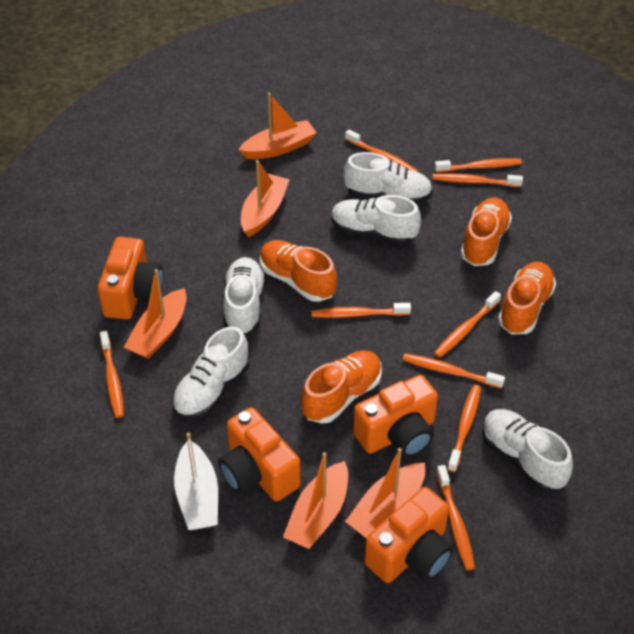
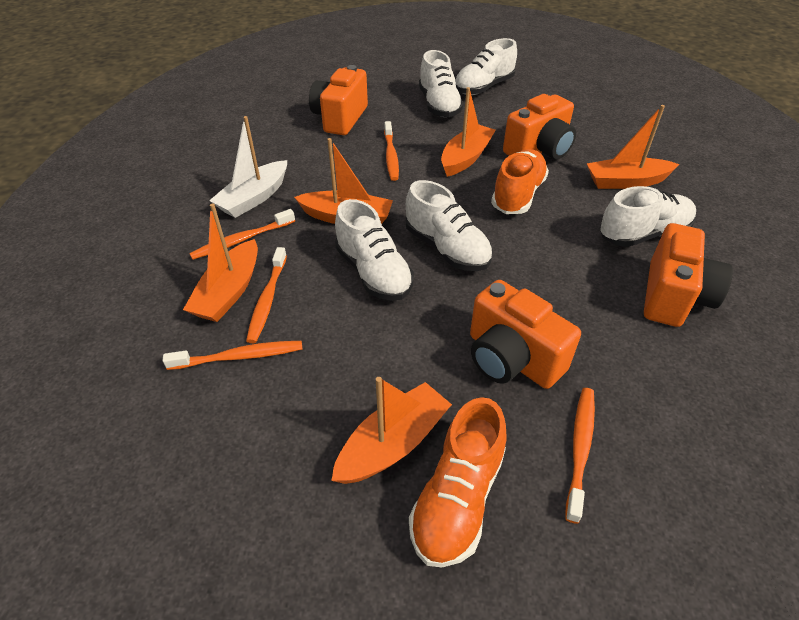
orange shoe: [260,240,337,302] [301,350,382,424] [461,197,512,266] [498,262,556,334] = 4 -> [409,397,507,567] [491,149,549,214] = 2
orange toothbrush: [100,331,124,418] [311,303,411,318] [345,129,418,172] [402,353,505,389] [432,173,523,187] [434,291,501,358] [435,158,522,173] [436,465,475,571] [447,385,481,472] = 9 -> [162,341,302,370] [189,209,295,260] [246,247,287,343] [384,121,399,181] [565,388,595,524] = 5

